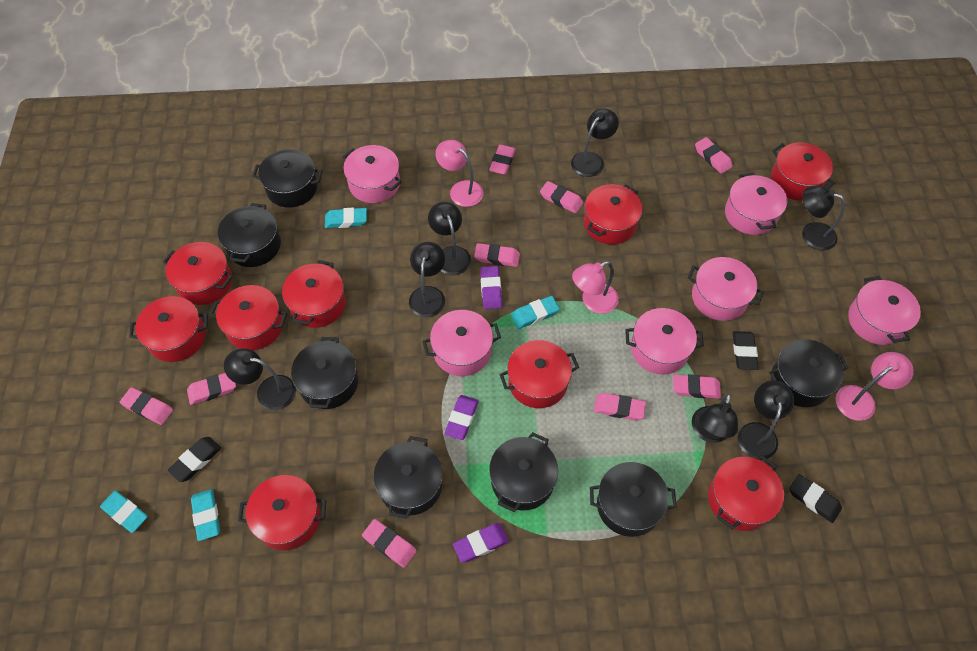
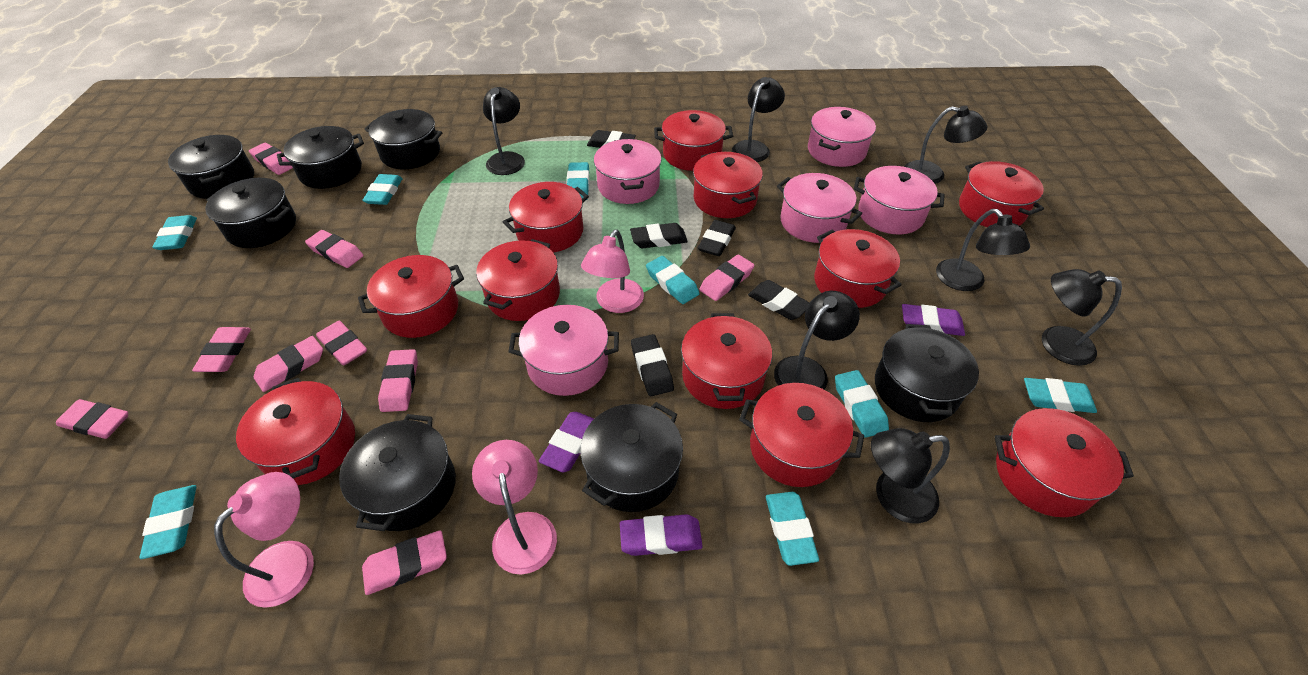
black eraser: [168,437,221,482] [733,331,759,370] [789,474,842,523] = 3 -> [587,130,636,148] [630,223,688,248] [631,334,674,396] [698,220,736,256] [748,280,810,320] = 5
pink pot: [343,145,402,203] [422,310,501,376] [625,308,704,375] [688,257,764,321] [725,173,787,235] [848,276,921,345] = 6 -> [508,305,619,396] [594,139,662,204] [777,173,862,243] [808,107,876,167] [854,166,945,234] = 5
red pot: [129,296,208,362] [163,242,233,305] [210,285,288,350] [238,475,326,550] [282,260,346,328] [499,340,579,408] [584,184,643,244] [708,455,784,531] [771,143,835,200] = 9 -> [236,378,355,485] [358,255,464,338] [476,239,560,321] [503,182,589,252] [654,110,733,171] [681,313,772,409] [693,152,763,218] [739,383,864,487] [814,229,901,308] [959,161,1044,227] [995,408,1134,517] = 11
turquoise eraser: [100,490,148,533] [191,489,220,541] [325,208,367,228] [511,296,560,329] = 4 -> [139,485,196,559] [152,215,197,250] [362,174,403,205] [567,162,589,198] [646,256,699,304] [766,492,819,566] [835,370,889,438] [1024,378,1097,413] = 8

